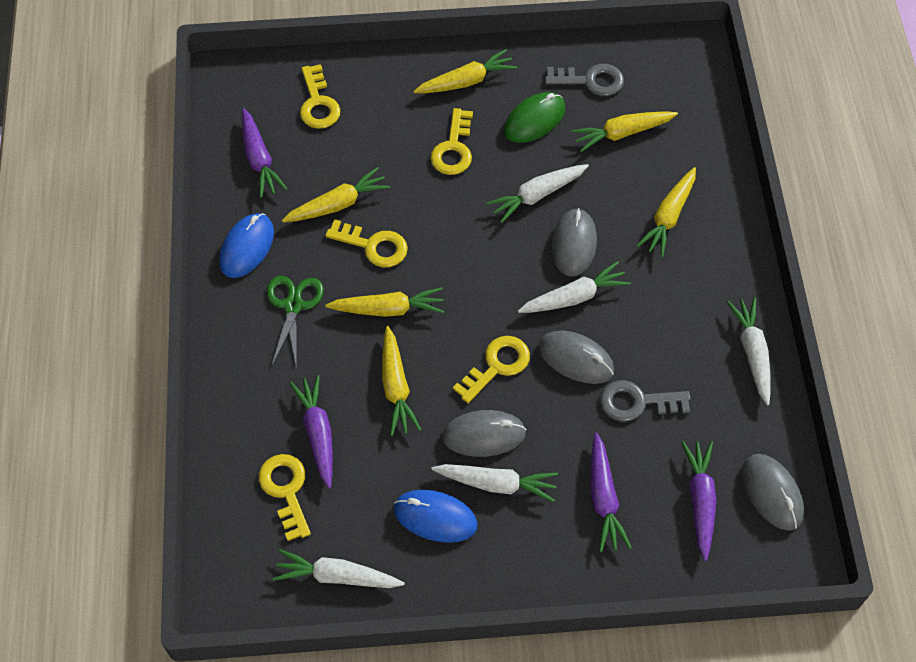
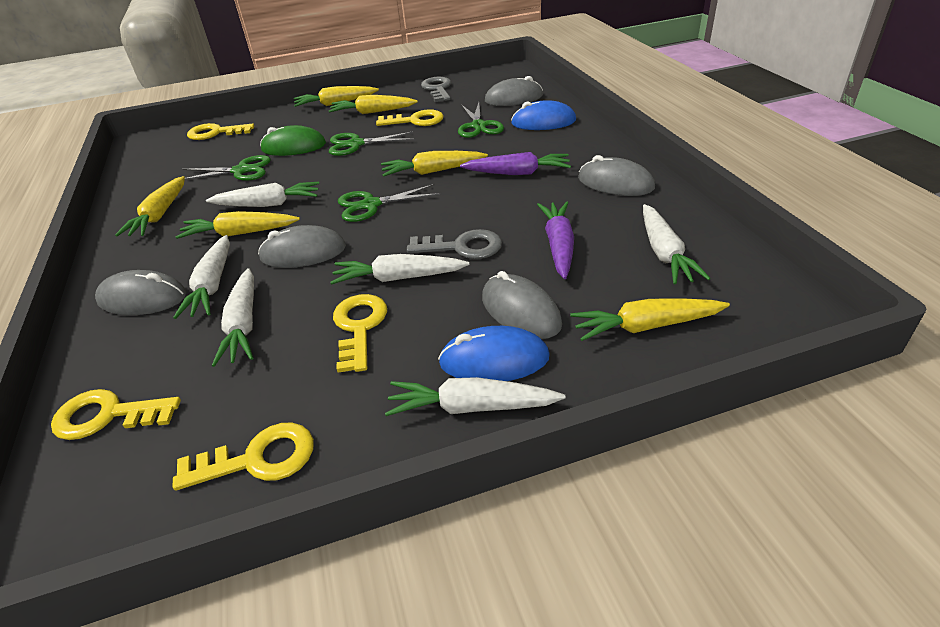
green scissors: [267,276,324,369] = 1 -> [183,155,271,181] [329,132,414,156] [338,184,440,222] [458,102,504,138] = 4
grey mouse: [442,410,527,457] [539,330,614,384] [552,208,597,277] [742,454,804,531] = 4 -> [95,270,187,315] [258,225,346,268] [482,271,562,339] [485,76,543,106] [578,155,655,196] = 5
purple carrot: [242,108,287,198] [289,375,333,489] [591,432,632,552] [681,441,717,561] = 4 -> [460,152,571,175] [537,202,574,279] = 2
white carrot: [273,549,405,588] [431,464,558,502] [486,164,589,223] [518,261,631,313] [727,297,771,405] = 5 -> [173,235,230,319] [206,182,319,207] [212,268,254,367] [330,254,469,285] [385,377,565,416] [643,204,711,284] = 6

